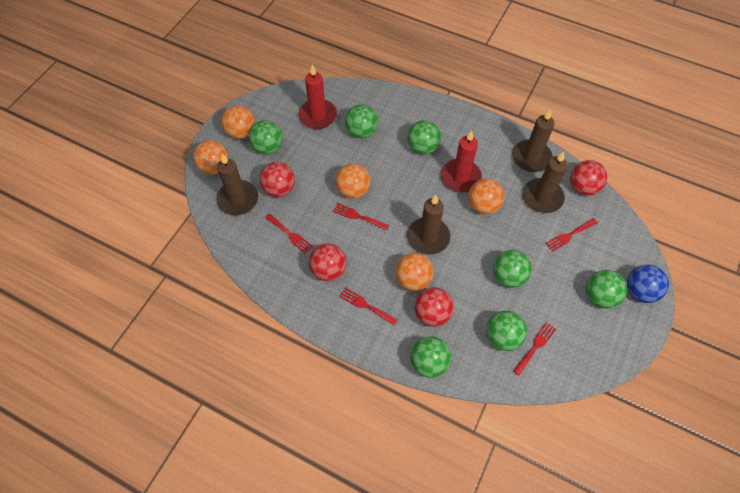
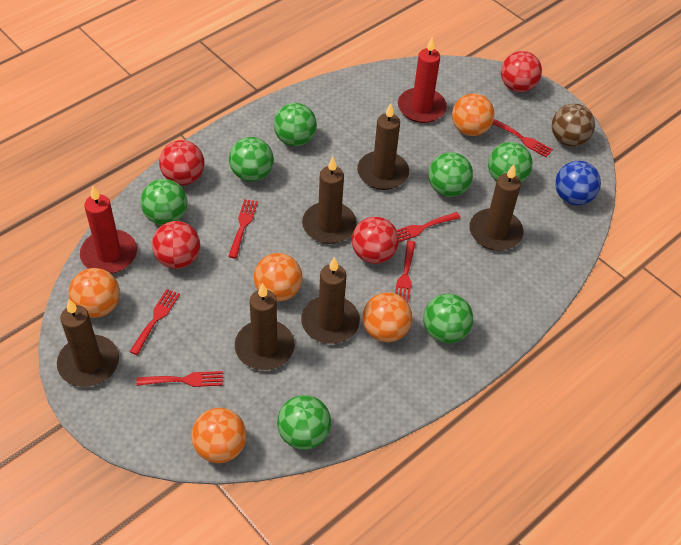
brown ball: none = 0 -> [552,104,595,146] = 1
brown candle: [217,154,259,215] [407,195,450,255] [512,109,555,172] [523,152,568,213] = 4 -> [57,299,119,387] [235,283,295,370] [301,257,360,344] [302,157,357,244] [357,103,409,190] [469,164,524,251] = 6
red fork: [265,213,313,254] [333,203,389,231] [339,287,398,325] [513,322,556,376] [545,218,598,252] = 5 -> [130,289,180,355] [136,371,223,387] [228,199,258,259] [395,241,416,303] [397,212,460,242] [493,119,553,157] = 6

